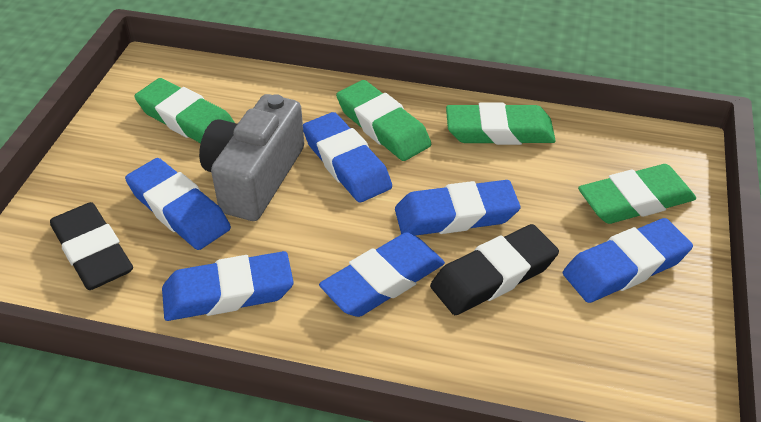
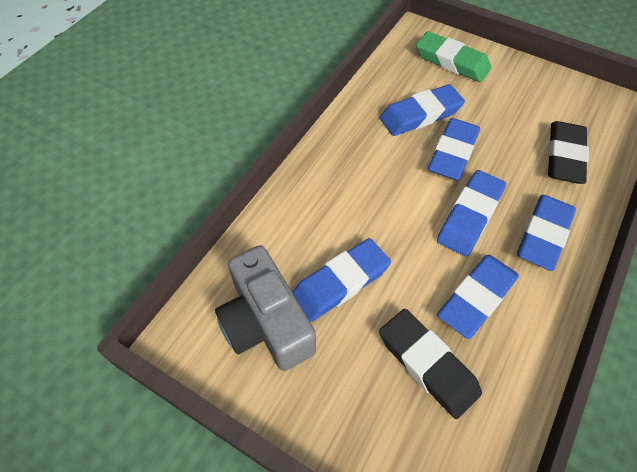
green eraser: [134,78,235,143] [336,80,431,161] [446,103,556,145] [578,164,696,224] = 4 -> [416,31,491,82] = 1

